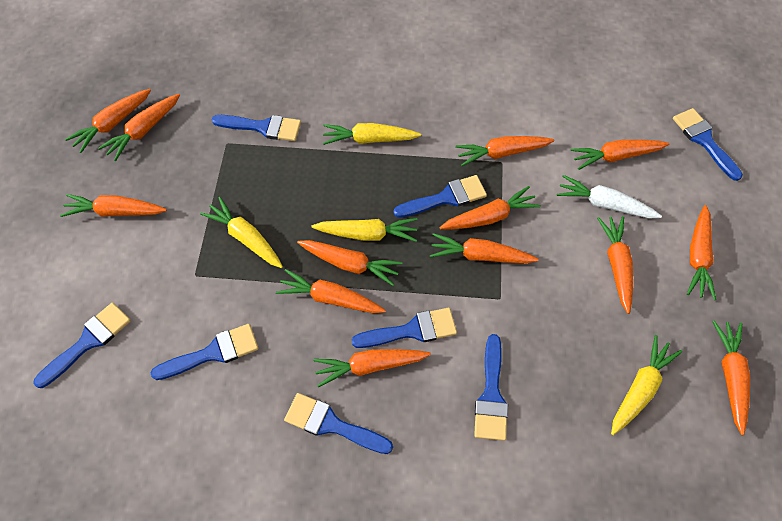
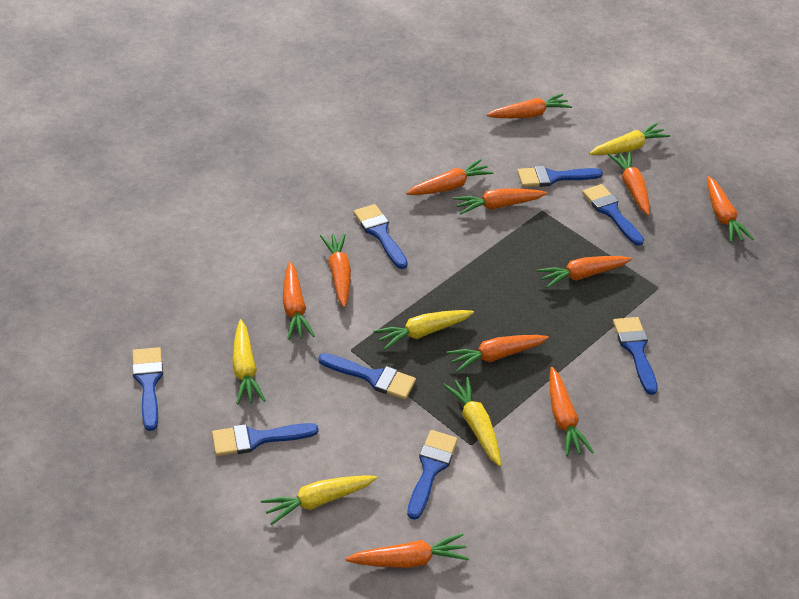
orange carrot: [60,194,167,217] [65,89,151,153] [98,94,180,161] [276,269,386,313] [297,240,402,286] [313,349,431,388] [430,233,539,264] [439,186,541,230] [455,136,555,166] [571,139,669,170] [597,216,633,314] [687,205,716,300] [712,321,750,435] = 13 -> [283,262,315,340] [320,233,351,308] [345,533,469,568] [406,159,494,195] [446,335,549,372] [453,189,547,214] [487,93,572,118] [536,256,632,288] [550,367,594,456] [608,151,650,216] [707,176,754,242] = 11
white carrot: [557,175,662,218] = 1 -> none = 0
yellow carrot: [200,197,283,268] [311,218,417,242] [323,123,421,145] [611,335,682,435] = 4 -> [232,319,266,405] [261,475,377,525] [373,310,474,350] [443,377,501,466] [589,123,670,155] = 5

